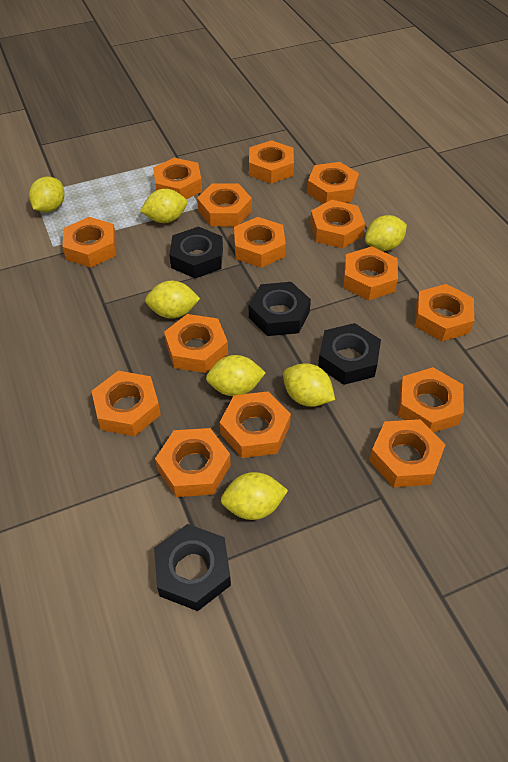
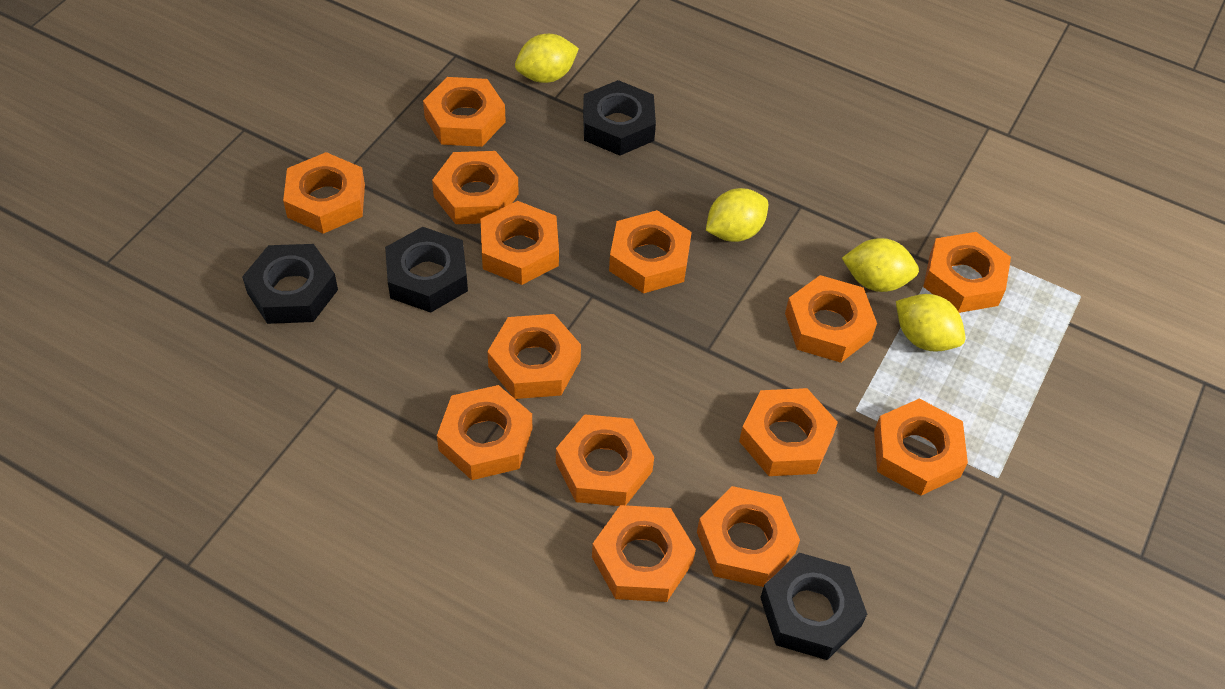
orange nut: [62,217,116,268] [92,371,161,436] [153,158,202,199] [155,428,231,497] [164,314,228,373] [197,183,252,226] [220,391,291,458] [234,217,286,268] [249,140,294,184] [307,162,359,204] [310,200,365,248] [343,246,398,300] [369,419,445,487] [398,367,464,433] [415,284,474,341] = 15 -> [283,152,365,234] [423,77,506,147] [432,151,519,224] [437,385,532,480] [481,201,559,285] [487,314,581,399] [556,414,654,506] [592,505,696,602] [609,210,692,294] [697,486,800,587] [739,388,838,476] [785,275,877,363] [874,399,968,496] [923,232,1011,313] = 14
yellow lemon: [29,177,65,213] [140,189,187,223] [145,281,200,319] [206,355,266,396] [221,472,288,520] [283,363,335,407] [365,215,407,251] = 7 -> [515,34,579,83] [706,188,768,242] [842,238,919,292] [896,294,966,352] = 4

